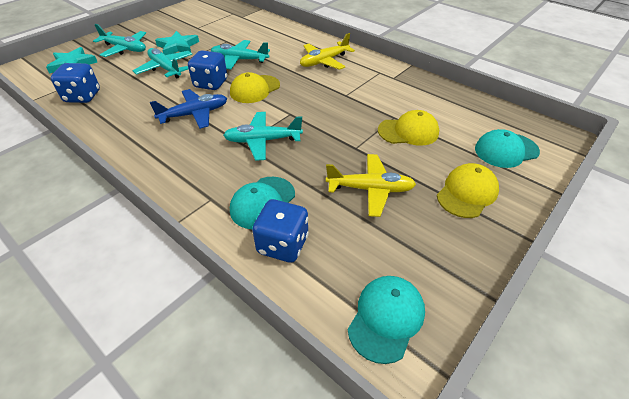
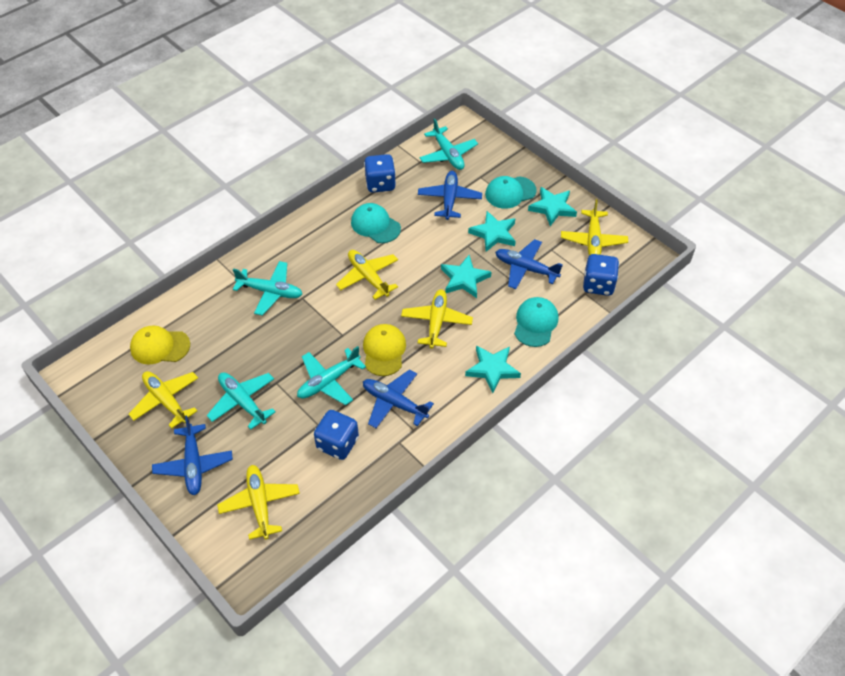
blue plane: [150,89,227,129] = 1 -> [152,416,233,496] [363,369,434,428] [418,171,482,220] [495,239,563,289] = 4
turquoise star: [46,47,97,73] [155,31,199,55] = 2 -> [441,255,491,298] [465,345,521,393] [468,211,516,252] [528,187,577,226] = 4
yellow cap: [230,72,280,103] [378,110,439,146] [437,163,499,218] = 3 -> [130,326,190,364] [363,324,406,376] = 2
yellow plane: [300,33,355,70] [326,154,416,217] = 2 -> [128,371,198,429] [217,465,300,540] [336,250,398,300] [401,289,473,349] [561,199,628,255] = 5

